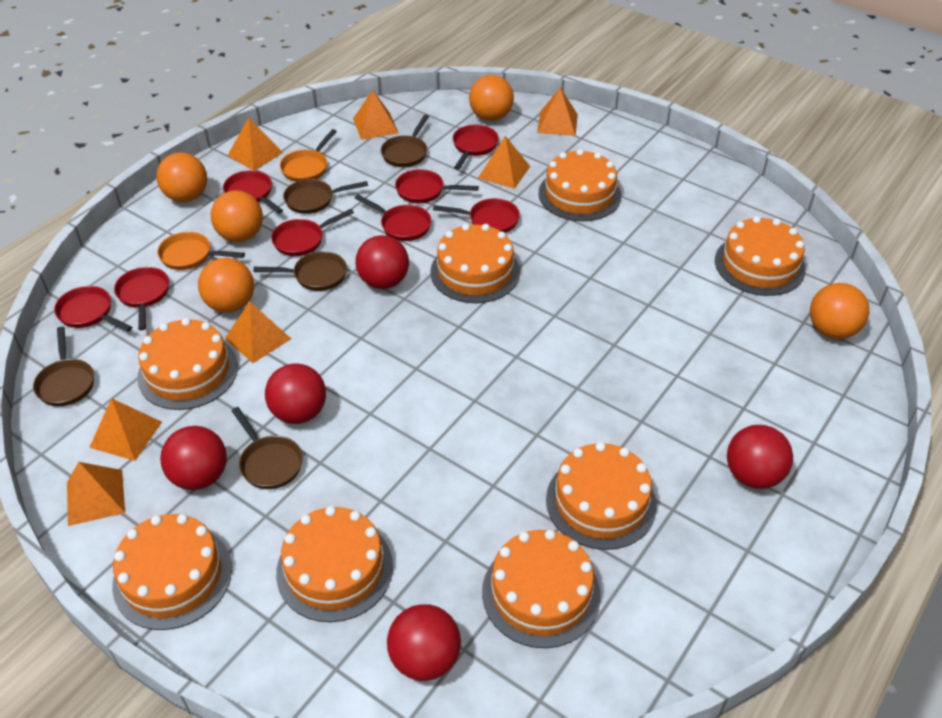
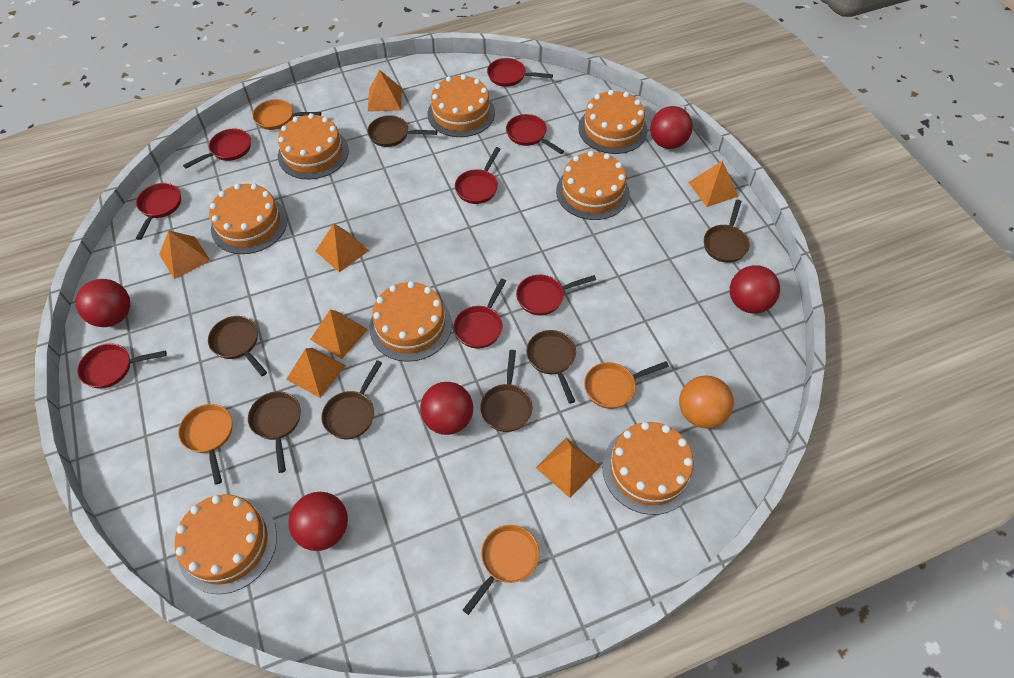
brown pan: [33,327,94,406] [232,407,303,489] [254,251,347,291] [283,179,368,214] [381,115,429,167] = 5 -> [208,316,267,376] [248,391,301,473] [321,360,382,439] [368,115,438,147] [480,350,532,432] [526,330,576,404] [704,199,750,263] = 7
orange ball: [156,152,207,202] [198,258,254,313] [211,190,263,242] [469,75,514,121] [810,283,869,339] = 5 -> [679,375,734,429] = 1
orange pan: [157,232,245,270] [280,129,337,182] = 2 -> [178,404,232,485] [253,99,321,130] [463,525,539,615] [584,361,669,409] = 4

